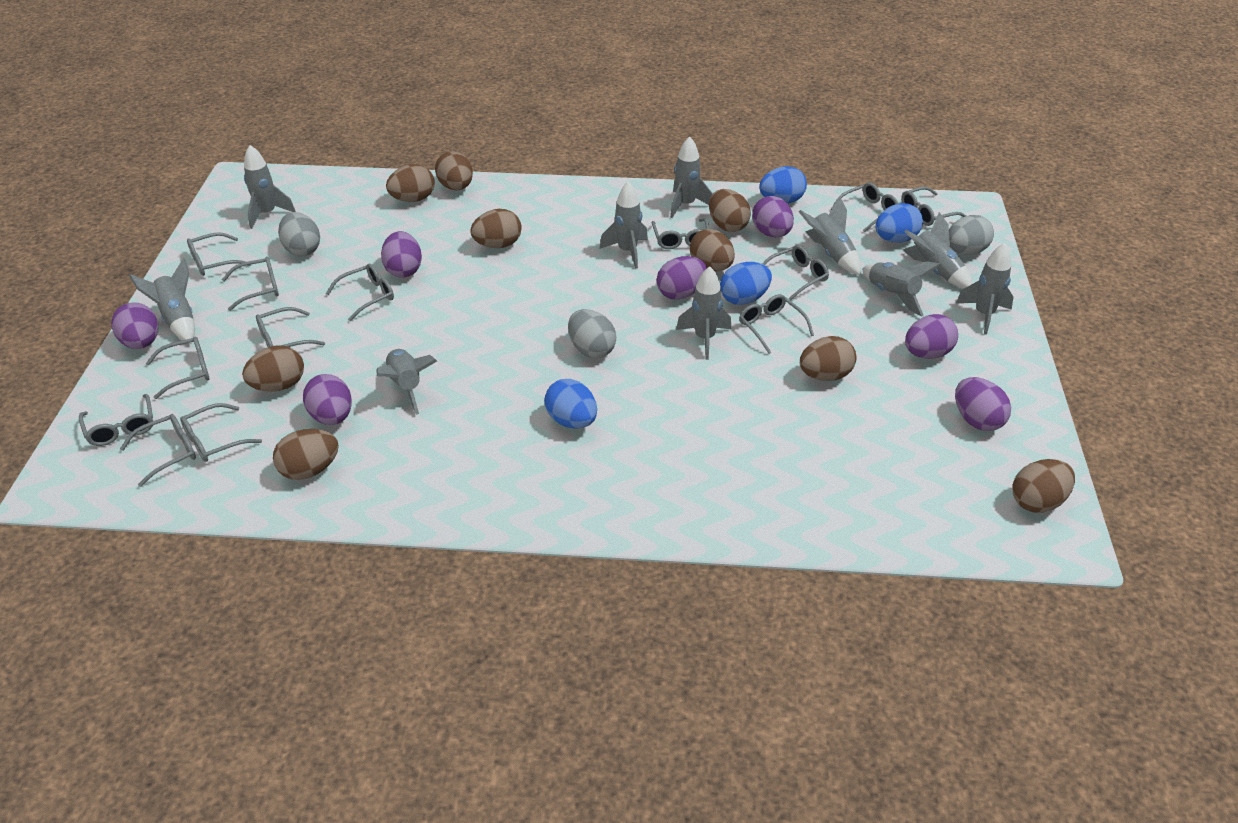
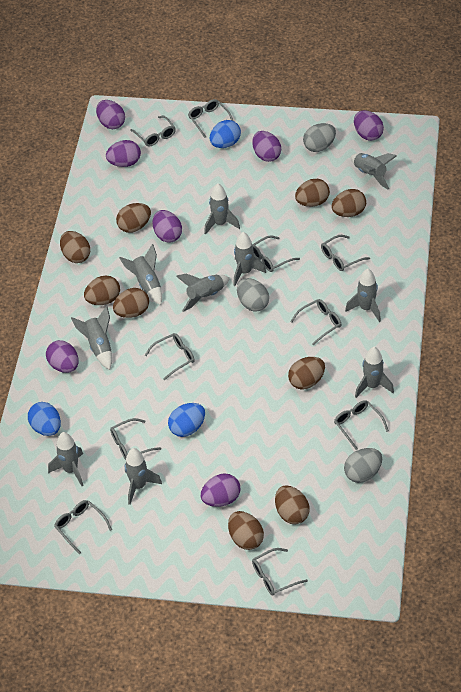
blue egg: [544,379,597,429] [720,262,772,305] [759,166,807,204] [875,203,923,243] = 4 -> [28,402,61,436] [168,403,205,437] [210,120,241,148] = 3
grey glasses: [79,394,153,446] [120,414,196,487] [146,337,210,399] [180,403,262,462] [187,232,251,276] [222,257,279,311] [256,307,325,347] [326,263,394,321] [652,218,709,249] [739,294,814,354] [763,245,829,301] [831,182,899,232] [901,186,966,226] = 13 -> [54,500,112,554] [110,418,161,460] [130,116,176,147] [145,333,195,380] [188,99,233,138] [252,235,300,272] [252,548,308,596] [290,299,341,345] [321,235,370,271] [334,400,389,450] = 10

